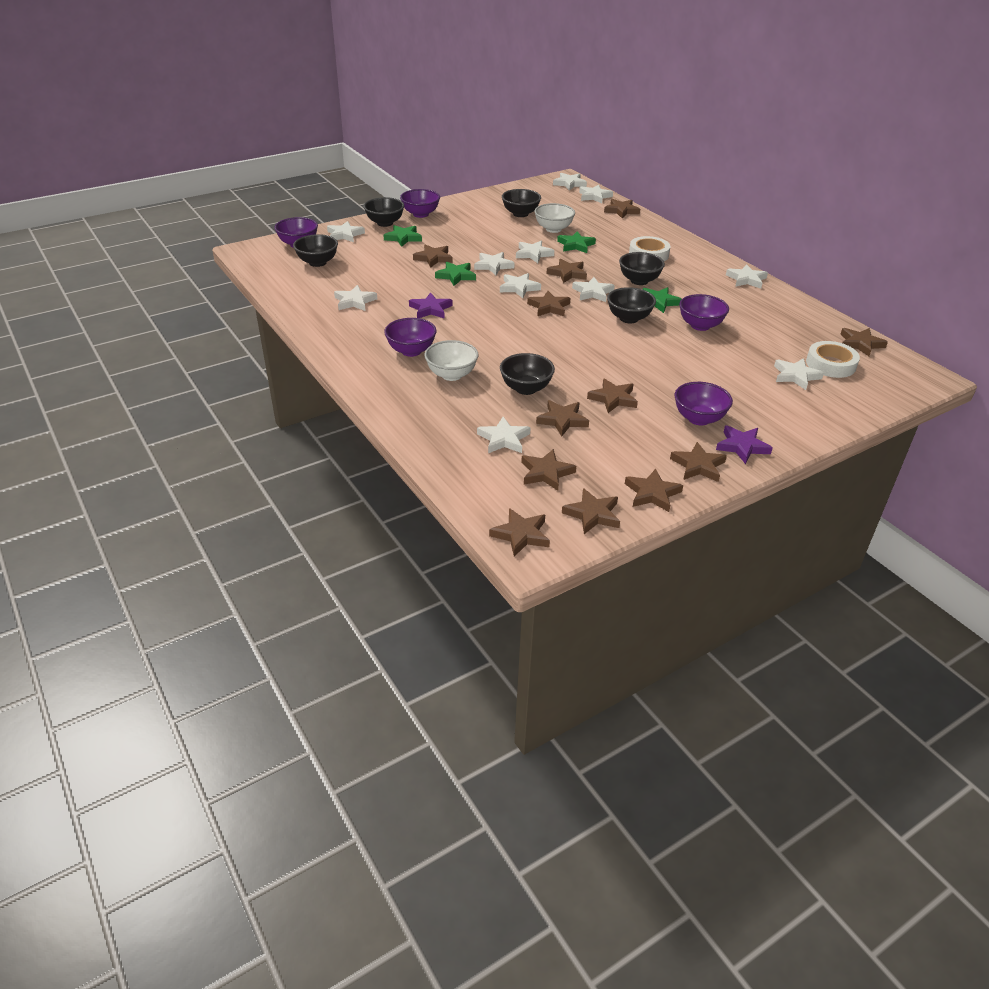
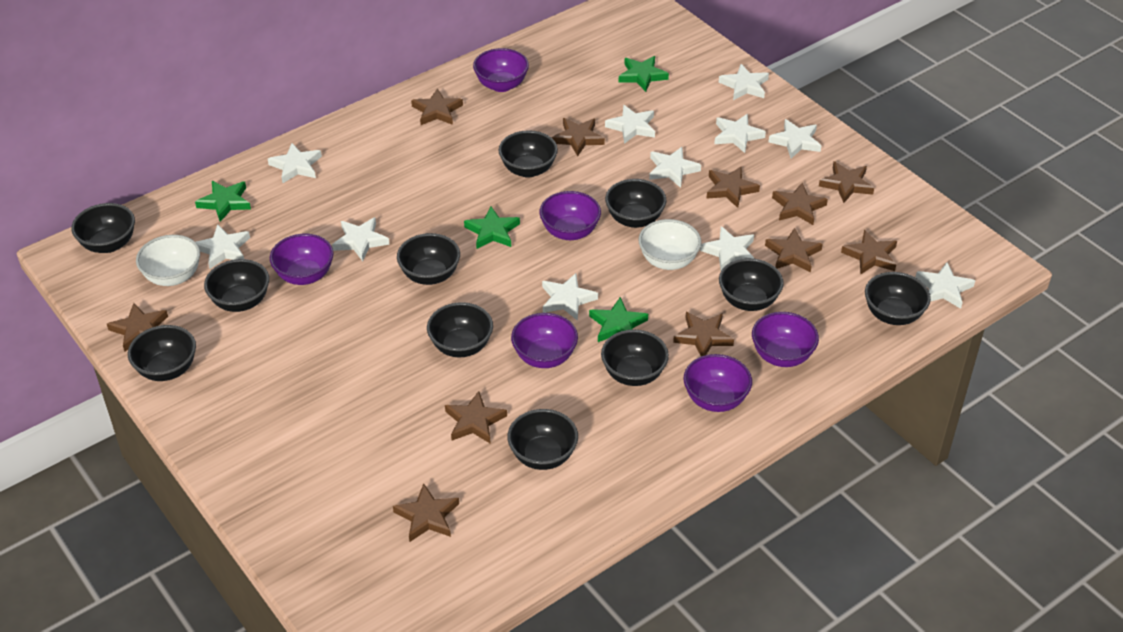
black bowl: [293,234,338,267] [363,197,404,227] [500,353,555,395] [502,189,541,217] [607,287,656,324] [619,252,665,285] = 6 -> [71,203,135,253] [128,325,196,381] [204,259,269,312] [397,233,460,285] [427,302,493,357] [499,130,558,178] [507,409,578,470] [601,330,669,386] [605,179,666,228] [719,258,784,311] [865,272,931,325] = 11
brown star: [413,244,452,268] [489,508,550,557] [521,449,576,491] [527,291,570,316] [536,400,589,436] [547,259,587,283] [562,488,620,534] [587,379,638,413] [604,199,640,218] [625,469,683,512] [670,442,727,482] [840,328,888,356] = 12 -> [107,303,168,351] [393,483,459,542] [411,88,463,125] [445,391,507,444] [552,118,605,156] [673,312,734,356] [706,167,760,208] [765,228,823,272] [772,183,828,225] [819,161,874,203] [841,230,897,275] = 11
purple bowl: [274,217,318,247] [384,318,436,357] [400,189,440,218] [675,382,733,426] [679,294,729,331] = 5 -> [270,234,334,285] [473,48,529,92] [511,313,578,368] [539,191,601,240] [684,354,752,412] [752,312,819,367] = 6
purple star: [409,292,452,318] [716,425,773,464] = 2 -> none = 0
white tape: [629,236,670,261] [806,341,860,378] = 2 -> none = 0

